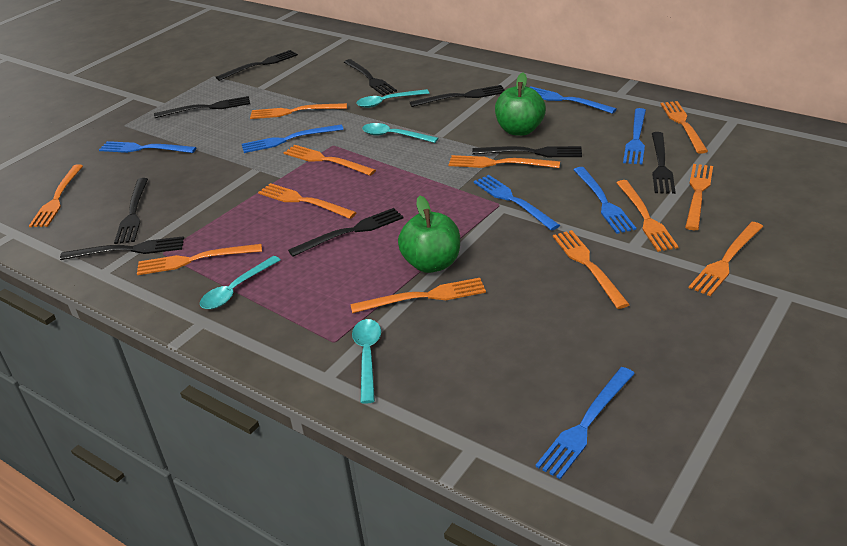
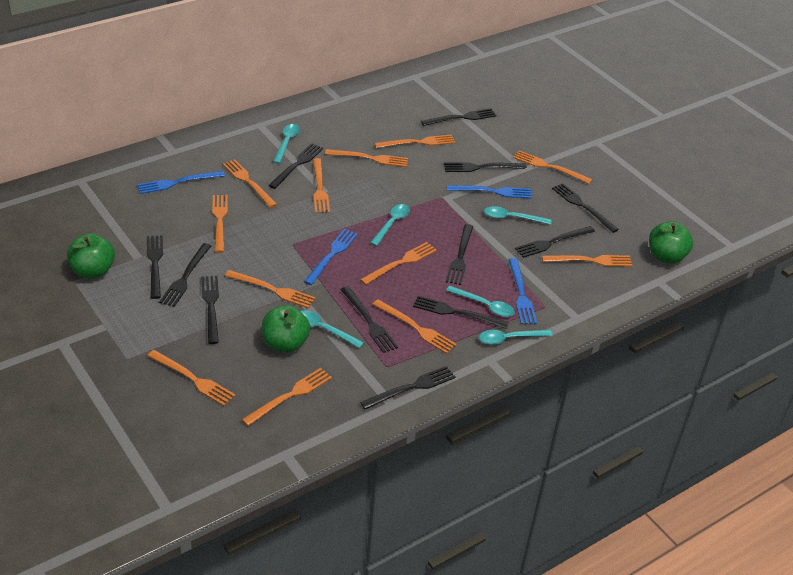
black fork: [60,236,184,260] [114,178,148,244] [154,96,250,118] [216,50,298,81] [288,208,404,257] [344,59,397,96] [410,85,505,107] [472,146,582,157] [652,132,675,194] = 9 -> [147,235,163,299] [159,243,211,307] [201,276,219,344] [268,143,323,189] [341,286,398,353] [360,366,456,409] [413,296,509,329] [421,108,497,126] [444,162,527,172] [446,224,474,285] [515,226,595,258] [552,183,619,233] = 12
blue fork: [99,141,197,153] [242,124,344,153] [474,175,560,231] [529,87,617,114] [535,367,635,479] [574,167,636,234] [623,108,646,164] = 7 -> [137,171,225,194] [304,229,358,285] [447,185,532,199] [508,258,537,324] = 4
green apple: [398,196,460,273] [495,72,546,136] = 2 -> [67,233,115,278] [262,305,311,353] [649,222,693,264] = 3
turquoise spoon: [200,256,280,309] [352,319,381,404] [356,89,429,108] [362,123,438,143] = 4 -> [273,124,300,164] [300,310,364,348] [370,204,410,246] [446,286,515,317] [479,330,553,345] [484,206,551,225] = 6

